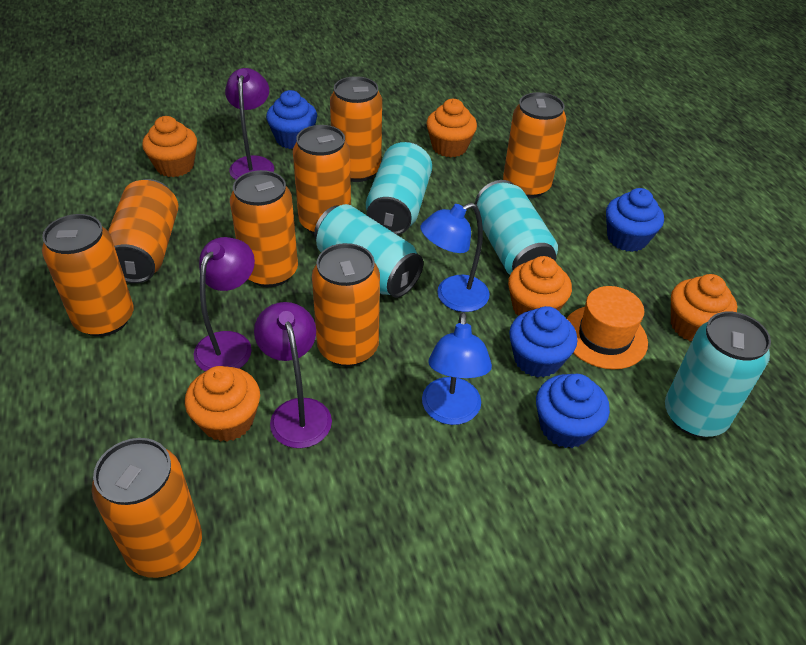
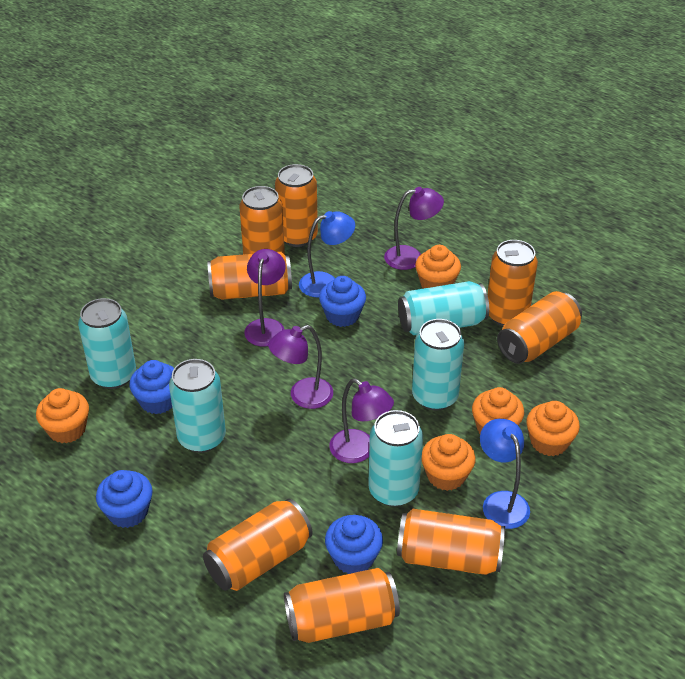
orange hat: [566,286,648,369] = 1 -> none = 0
purple lamp: [194,237,255,371] [225,68,274,180] [254,302,332,448] = 3 -> [244,249,286,346] [268,325,333,409] [329,378,394,463] [384,187,444,270] = 4
turquoise can: [314,204,423,298] [366,142,432,235] [475,180,558,275] [665,312,771,437] = 4 -> [78,298,136,389] [169,359,226,453] [368,410,423,507] [398,281,489,335] [412,319,464,411] = 5

